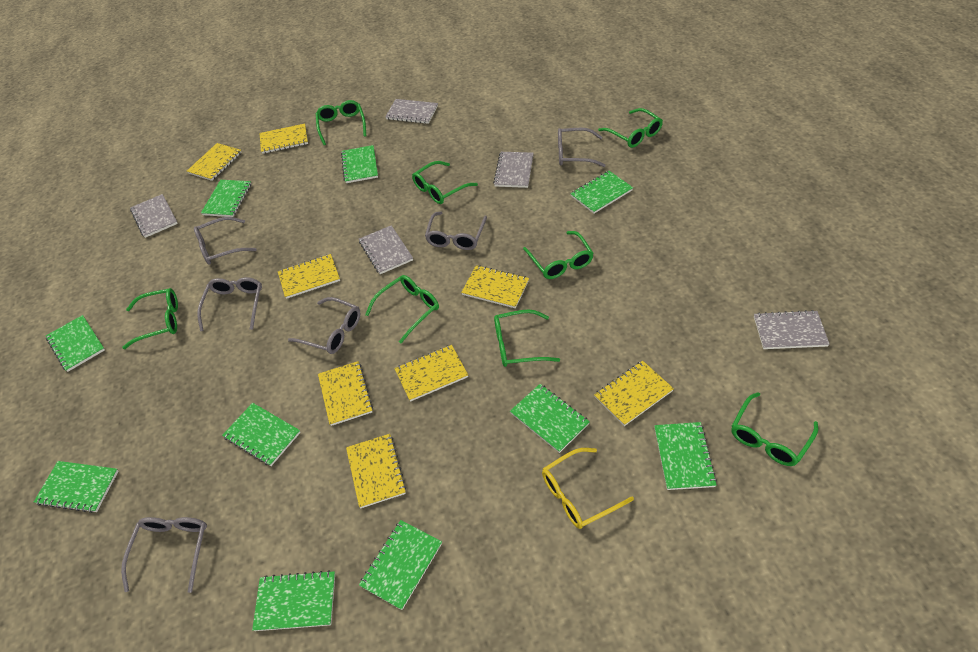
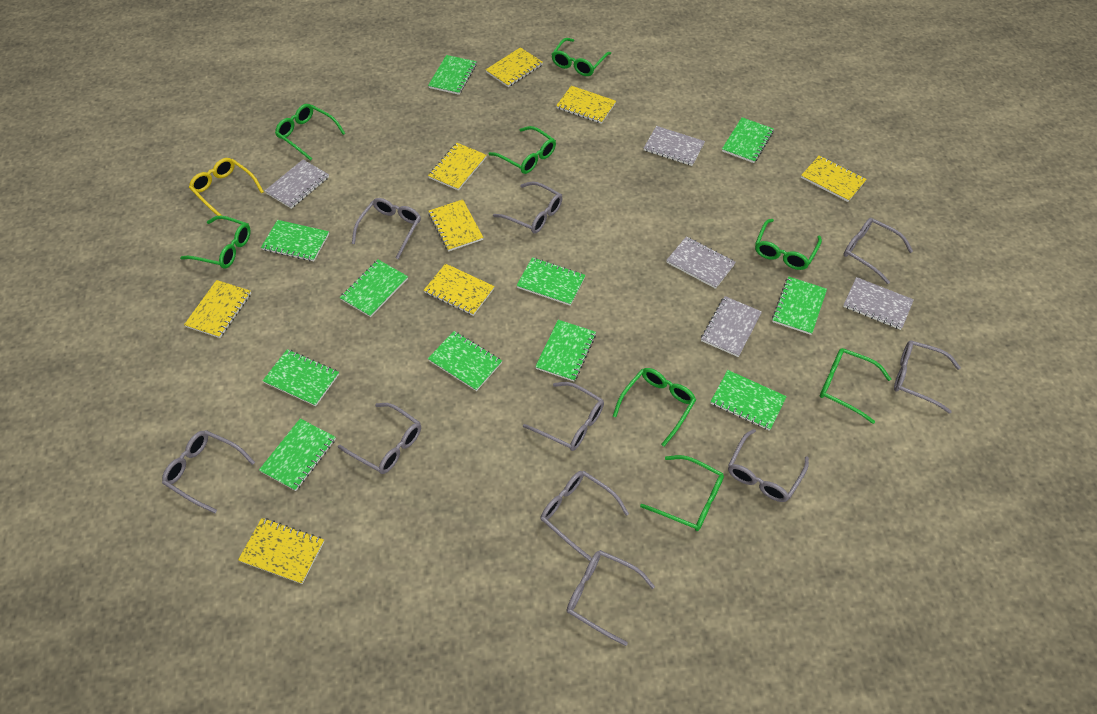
green notebook: [34,461,118,513] [46,315,105,372] [201,180,251,217] [222,403,301,466] [252,570,335,631] [341,145,378,183] [359,520,442,610] [510,384,590,453] [570,171,633,213] [654,422,717,490] = 10 -> [259,419,336,491] [261,220,329,262] [263,349,339,406] [340,260,408,317] [428,55,477,95] [428,331,502,391] [516,257,585,306] [535,320,596,381] [711,370,787,431] [722,117,774,163] [772,276,827,335] = 11
grey glasses: [121,517,207,593] [194,217,257,265] [197,277,262,331] [288,297,361,354] [425,211,487,250] [558,128,606,167] = 6 -> [162,430,255,513] [338,403,421,474] [352,198,421,259] [493,182,562,234] [523,382,604,451] [540,471,629,561] [566,550,655,646] [728,429,809,502] [844,218,913,284] [894,340,961,414] = 10

